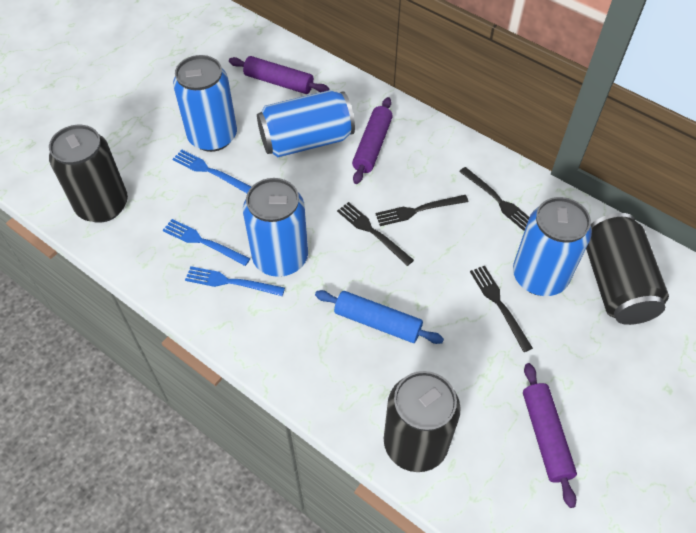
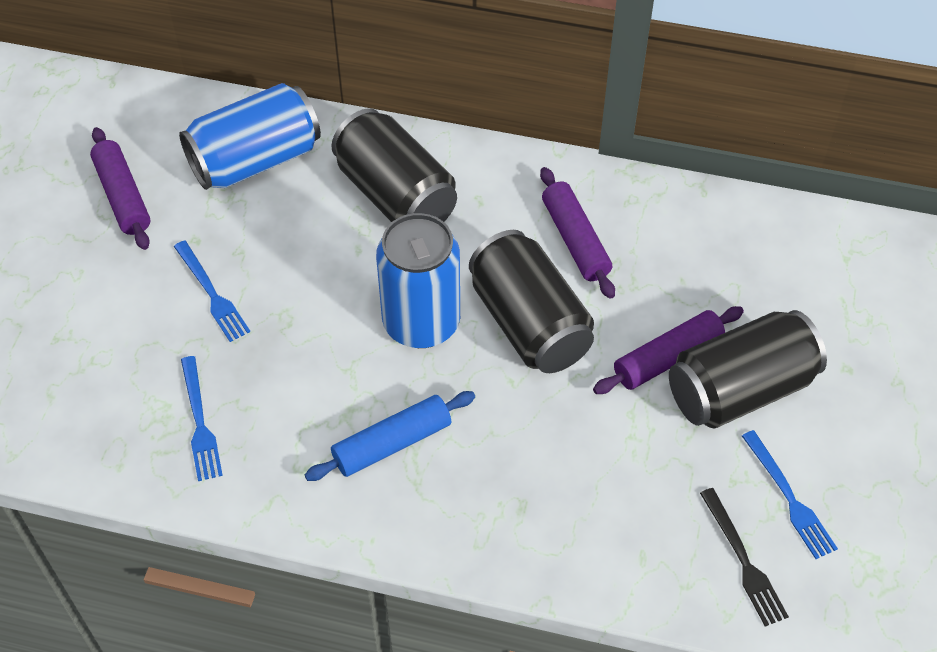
black fork: [337,202,414,266] [375,195,468,226] [459,167,529,231] [470,266,533,352] = 4 -> [700,488,789,627] = 1
blue can: [173,55,237,152] [243,178,308,277] [257,90,355,157] [513,197,592,296] = 4 -> [179,83,321,190] [376,213,460,348] = 2

